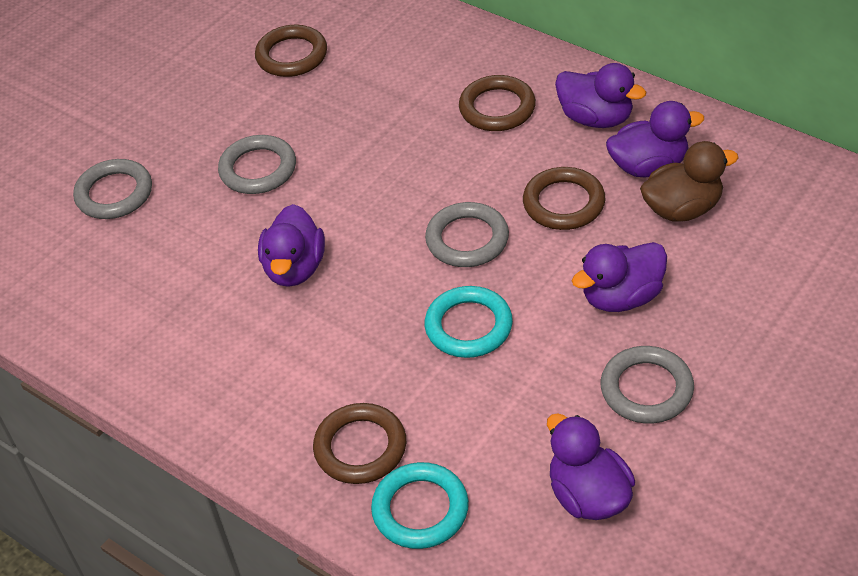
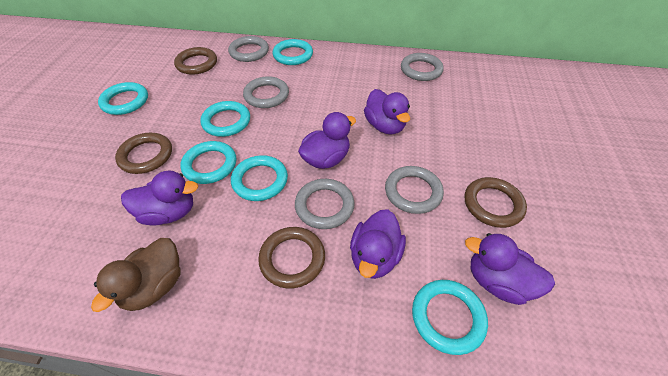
grey ring: [73,159,152,219] [218,135,296,194] [425,202,509,267] [601,346,694,423] = 4 -> [228,36,269,62] [243,76,289,108] [295,179,355,229] [385,166,444,214] [401,53,444,81] = 5
turquoise ring: [371,462,469,549] [425,286,513,358] = 2 -> [98,82,148,115] [180,141,236,184] [200,101,250,137] [231,155,288,201] [272,39,313,65] [412,280,488,355] = 6

